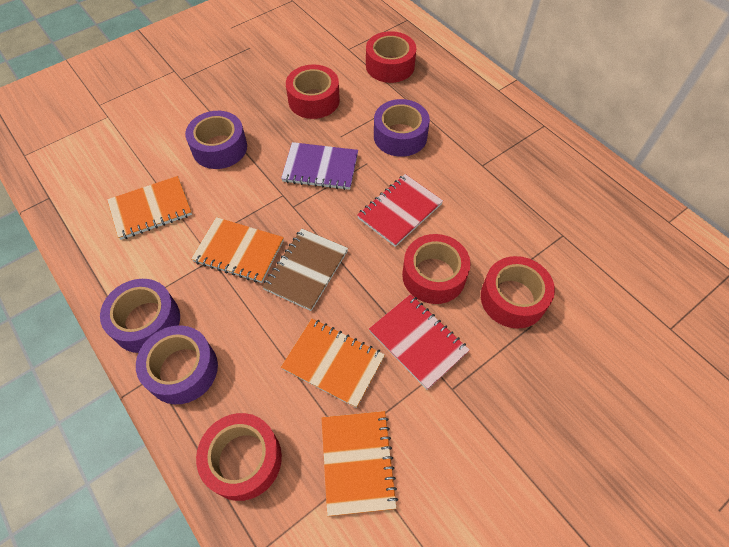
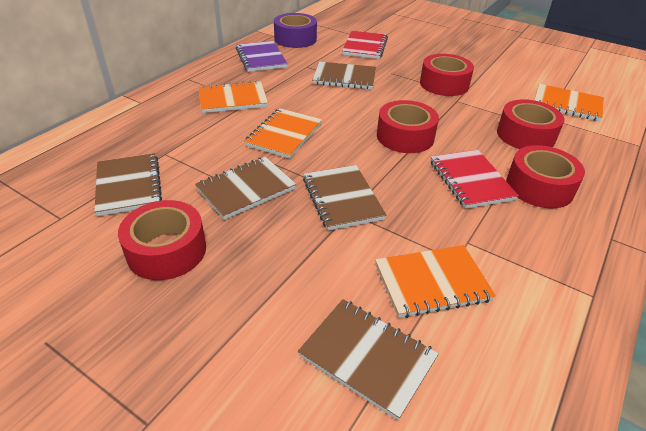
brown notebook: [262,229,348,311] = 1 -> [94,153,162,216] [195,157,296,220] [298,299,439,420] [303,165,386,230] [312,62,376,90] = 5
purple tape: [100,279,180,353] [136,325,218,404] [185,111,247,169] [374,99,430,157] = 4 -> [274,13,317,48] = 1

